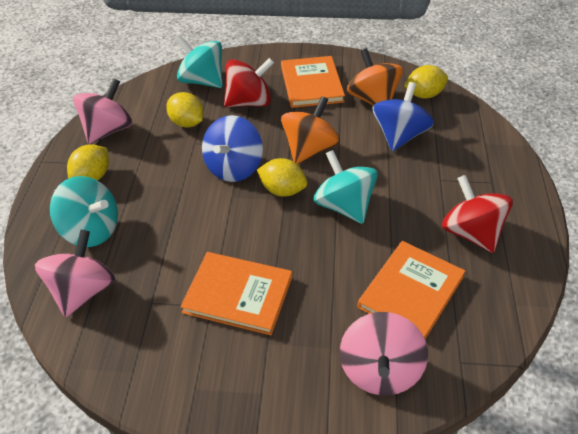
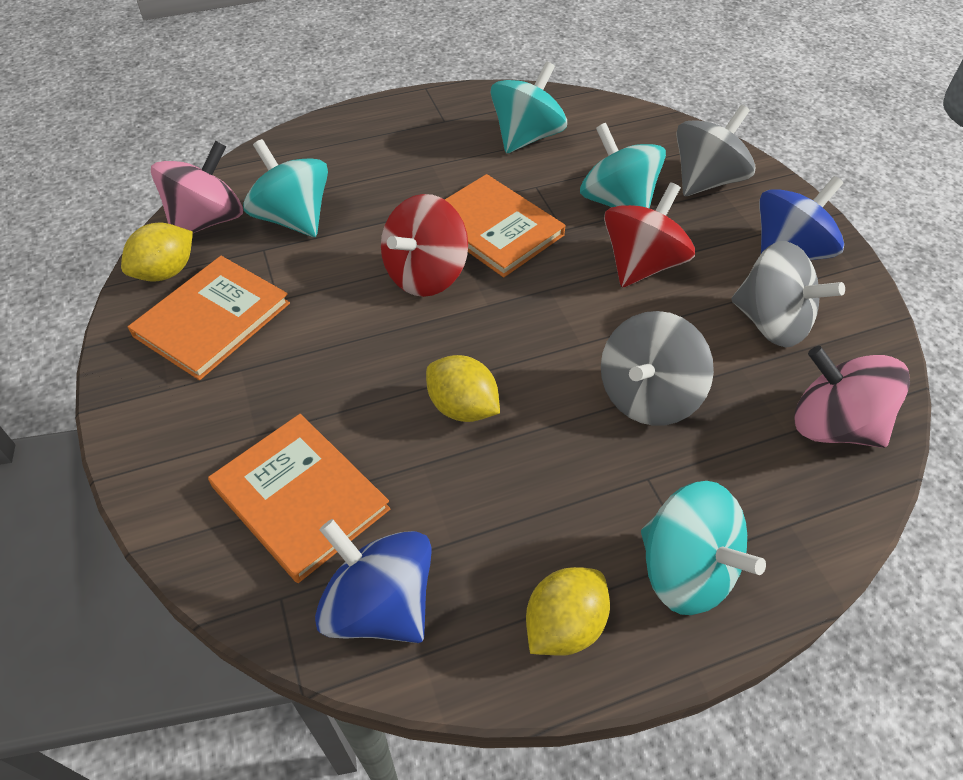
grey spinning top: none = 0 -> [601,311,714,426] [676,105,755,196] [731,241,845,348] = 3
orange spinning top: [281,96,340,164] [347,48,403,106] = 2 -> none = 0
pink spinning top: [35,230,116,318] [73,78,133,144] [340,312,428,396] = 3 -> [151,141,243,233] [794,346,910,448] = 2
turquoise spinning top: [50,176,118,247] [176,35,223,88] [313,150,378,224] = 3 -> [243,139,328,237] [491,62,567,153] [580,123,666,208] [641,481,766,615] = 4
yellow lemon: [67,144,109,180] [166,92,204,128] [257,158,307,197] [404,65,448,99] = 4 -> [121,223,193,282] [426,355,500,422] [526,567,610,656] = 3

